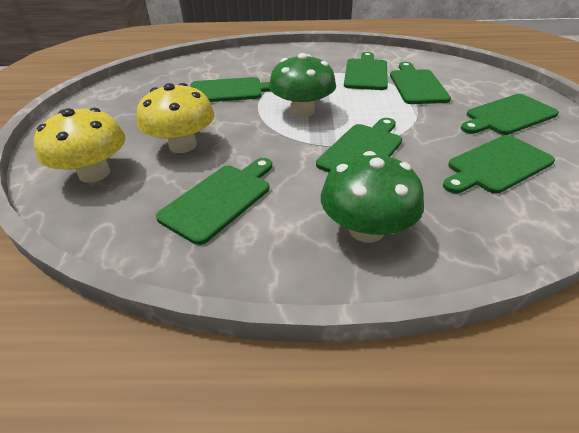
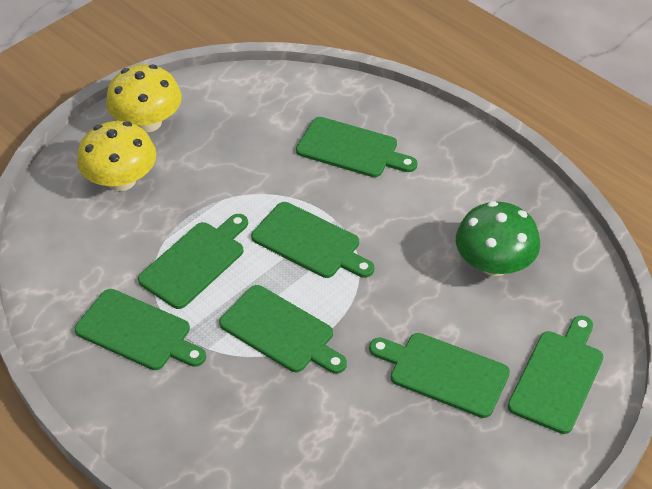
green mushroom: [269,53,336,117] [321,151,424,242] = 2 -> [456,201,540,276] = 1

